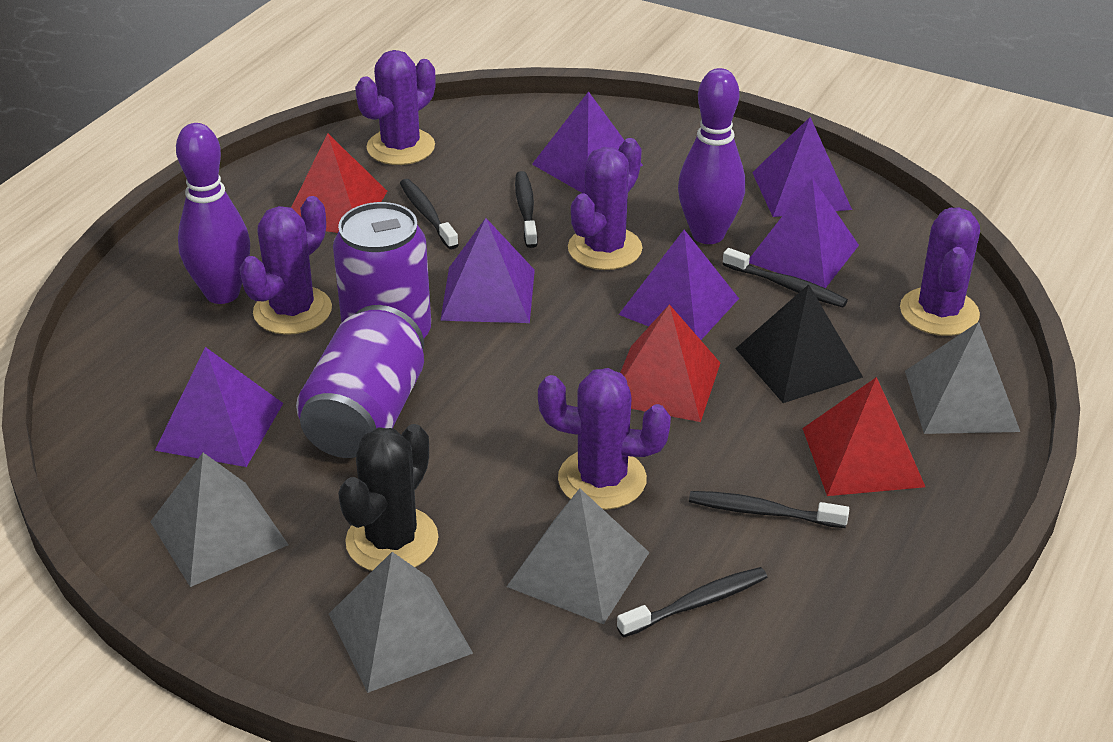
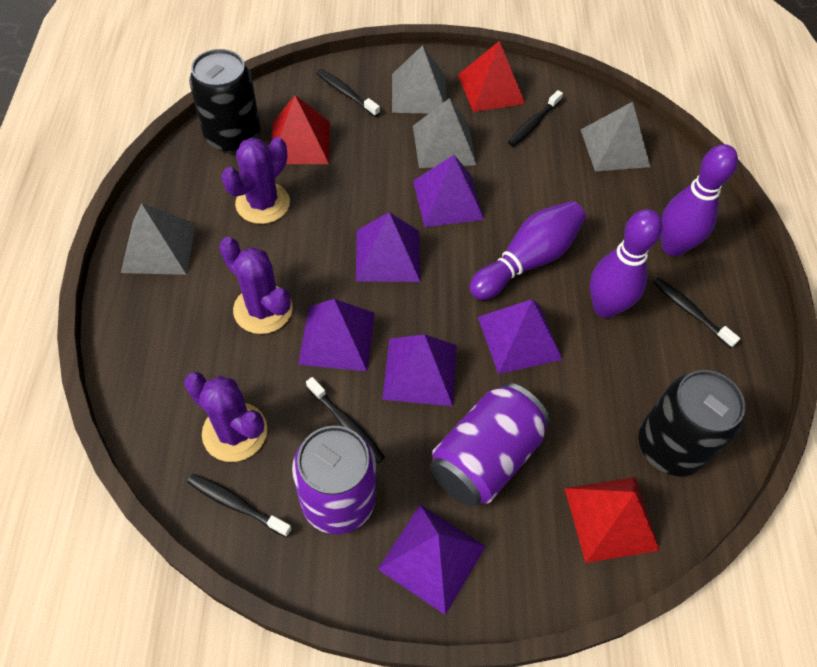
black cactus: [338,424,439,571] = 1 -> none = 0
black can: none = 0 -> [189,49,260,153] [638,370,745,476] = 2
black pyramid: [735,284,863,403] = 1 -> none = 0
purple bowling pin: [176,123,250,304] [678,68,745,244] = 2 -> [470,201,586,300] [590,209,662,318] [661,144,738,256] = 3
purple cactus: [239,196,332,335] [355,50,436,165] [538,368,671,510] [568,138,642,270] [900,207,980,336] = 5 -> [184,372,267,462] [219,237,293,334] [221,137,290,224] = 3

